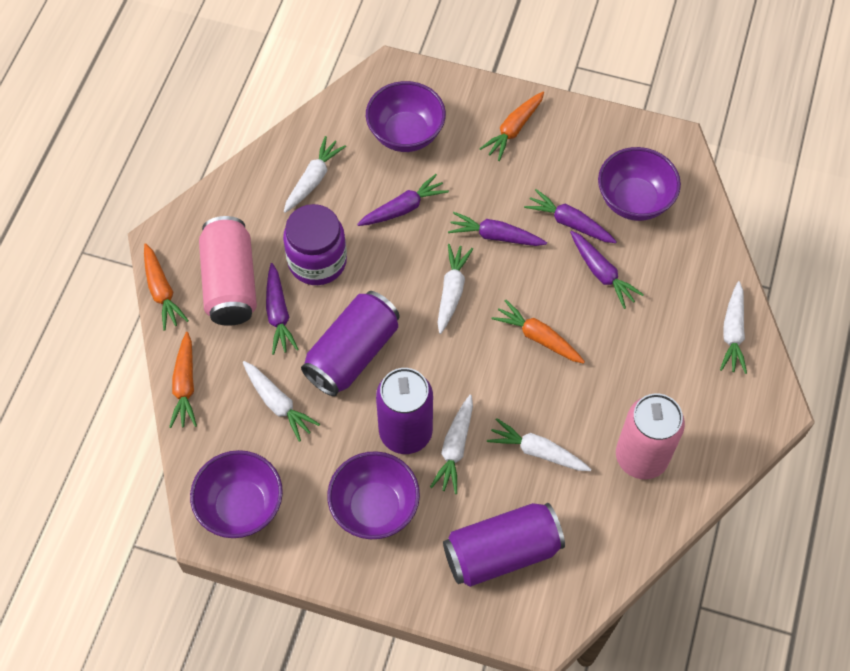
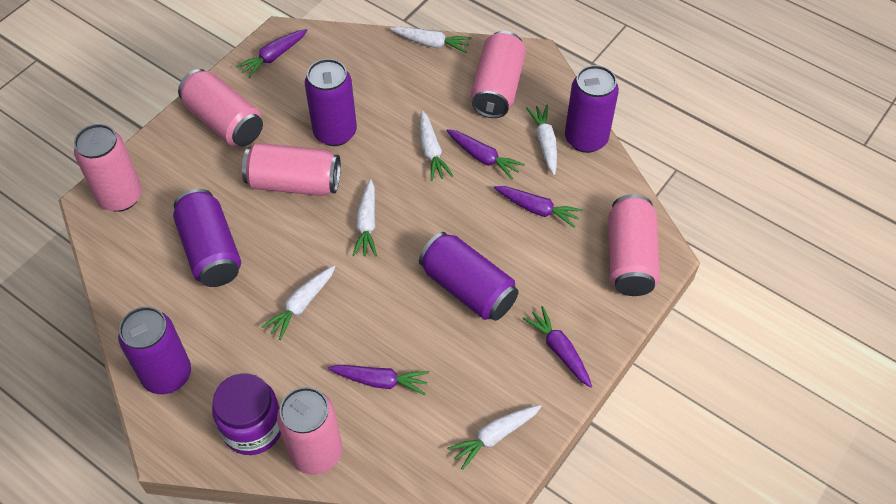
orange carrot: [144,243,189,331] [169,332,197,428] [479,92,544,161] [492,300,585,364] = 4 -> none = 0
pink can: [199,216,257,326] [616,393,685,479] = 2 -> [74,124,142,212] [178,69,263,146] [242,143,341,196] [277,387,342,475] [471,31,526,118] [608,194,660,296] = 6
purple bowl: [190,450,283,538] [327,451,420,539] [366,81,446,152] [598,147,681,221] = 4 -> none = 0
purple can: [301,291,400,396] [376,368,433,454] [443,503,565,587] = 3 -> [118,307,191,394] [173,189,241,287] [305,59,357,146] [419,232,519,321] [565,65,619,153] = 5

